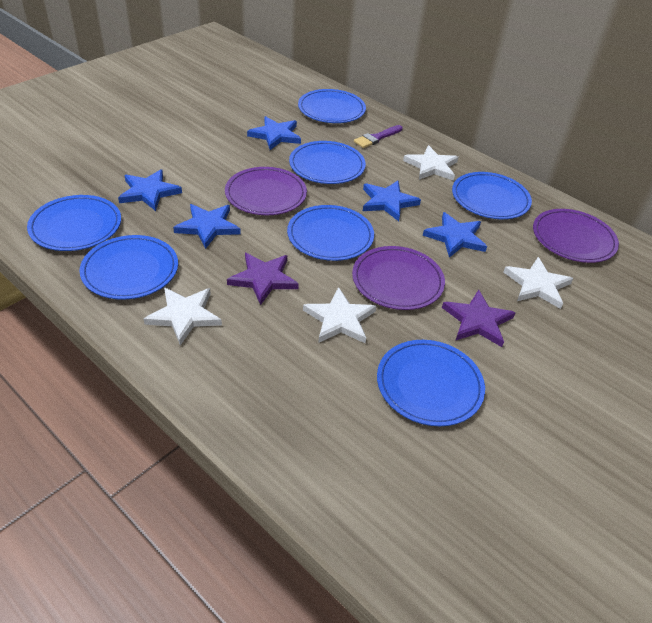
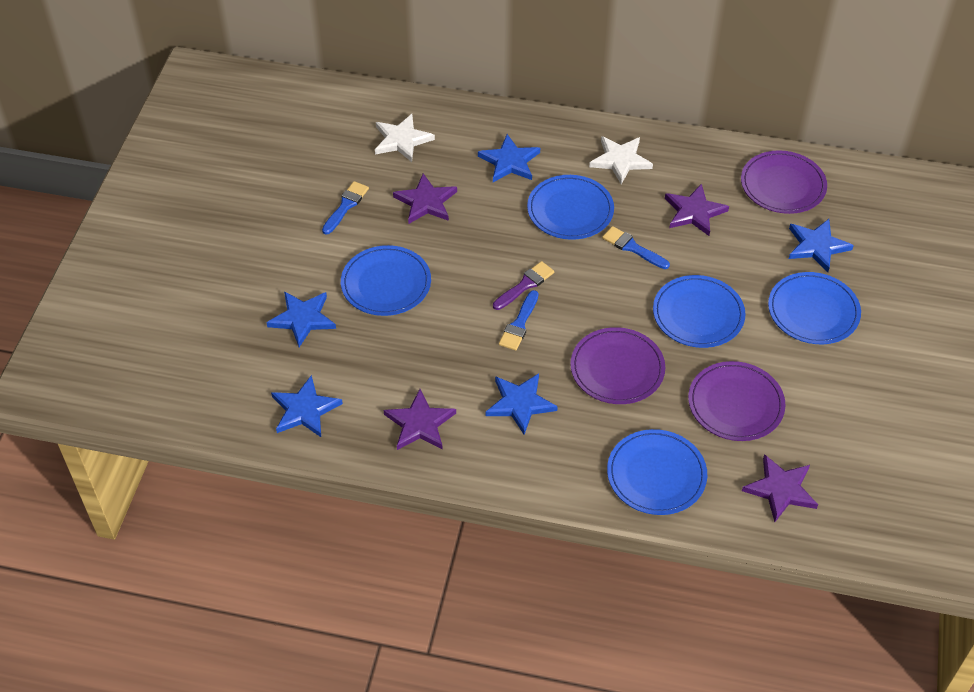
blue brush: none = 0 -> [322,181,369,234] [499,290,539,351] [602,226,670,269] = 3
blue plate: [27,195,121,251] [79,235,178,300] [287,205,374,261] [289,141,366,184] [298,89,366,123] [377,340,485,426] [452,172,532,219] = 7 -> [341,245,431,316] [527,175,614,240] [607,429,707,515] [653,275,746,348] [768,272,861,344] = 5
purple star: [227,253,299,305] [442,290,516,347] = 2 -> [384,389,456,450] [393,173,457,224] [665,183,729,236] [742,454,818,522] = 4
white star: [144,288,222,346] [303,287,376,343] [403,145,459,181] [503,257,574,309] = 4 -> [375,114,435,162] [589,136,653,184] = 2

